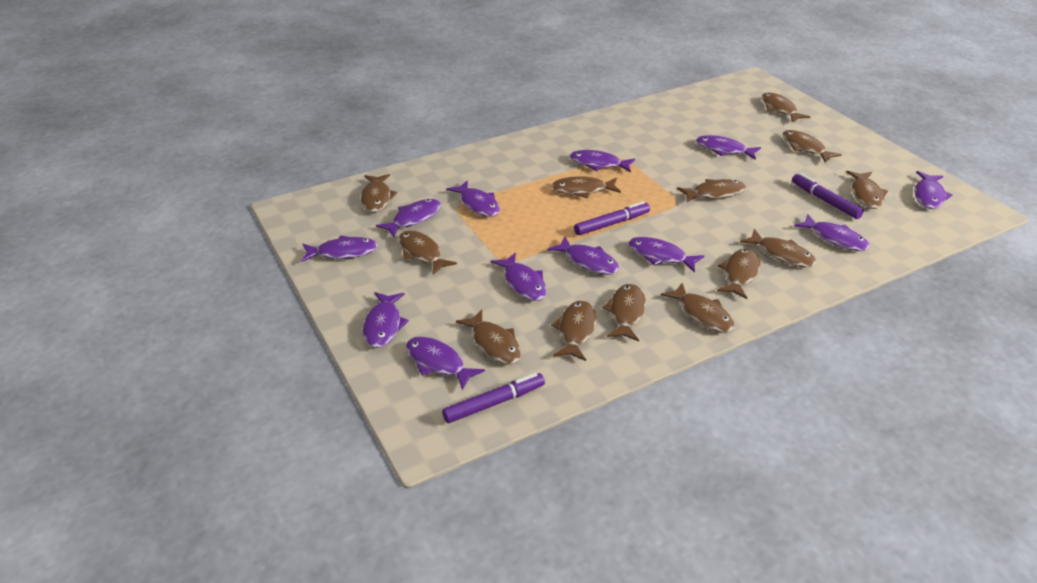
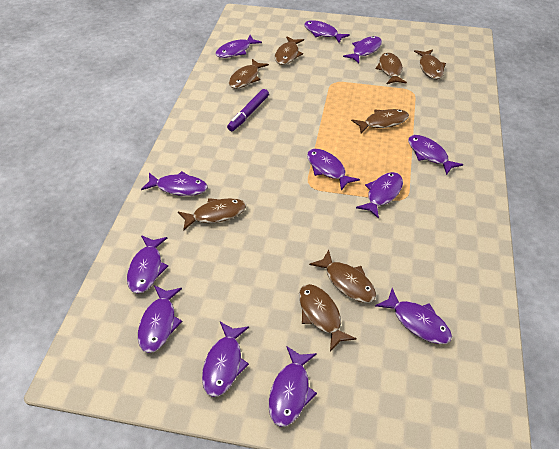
brown fish: [361,174,397,213] [399,230,457,275] [456,310,522,364] [551,176,621,198] [551,301,597,361] [602,284,646,341] [661,282,735,333] [677,179,746,203] [717,248,761,299] [740,229,817,267] [761,93,810,122] [782,130,842,163] [846,171,888,209] = 13 -> [178,198,246,230] [229,59,269,89] [275,36,304,65] [299,284,357,351] [309,250,376,303] [351,109,409,133] [376,52,407,84] [414,49,446,79] = 8
purple marker: [442,373,545,423] [574,201,650,235] [792,173,864,219] = 3 -> [227,89,269,131] = 1

